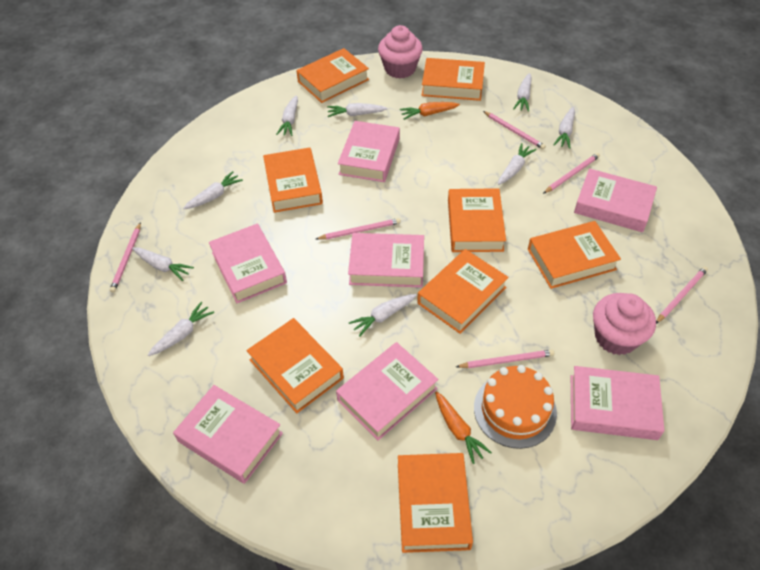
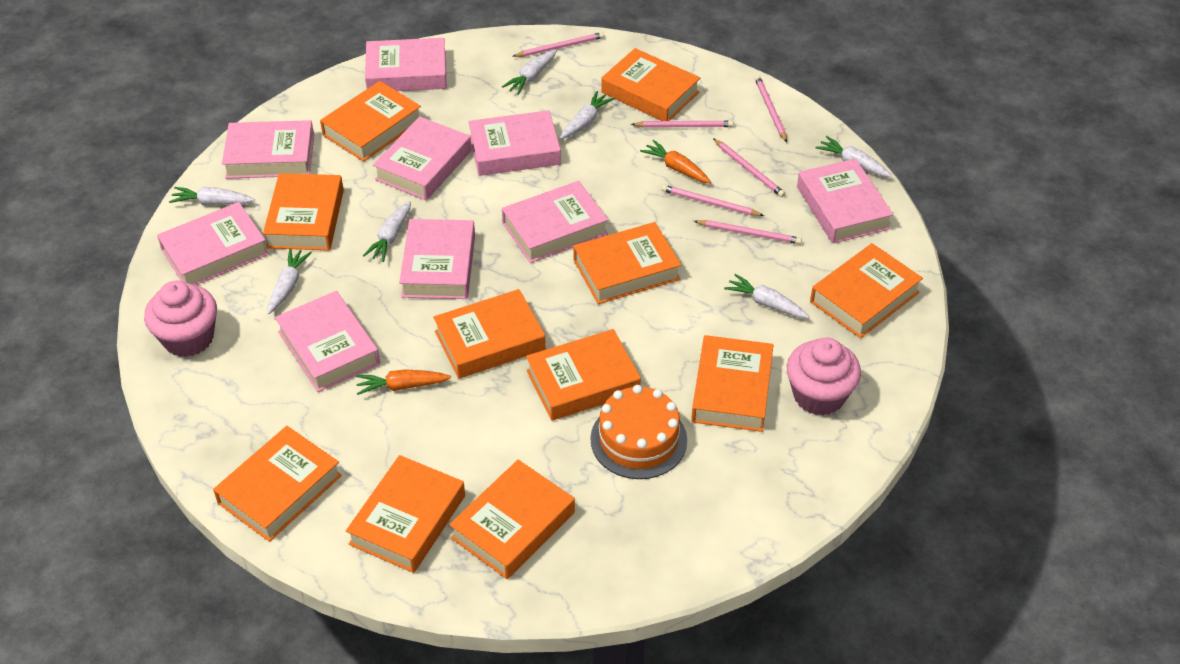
orange book: [246,318,344,413] [263,148,323,213] [296,48,369,103] [398,453,473,553] [417,249,509,334] [421,58,485,101] [448,188,506,252] [528,221,621,289] = 8 -> [213,426,342,542] [263,173,344,250] [320,81,421,162] [346,455,465,573] [433,289,546,378] [449,460,575,579] [526,329,641,421] [573,222,681,304] [601,48,700,121] [691,335,773,432] [810,243,923,338] = 11
pink book: [173,385,283,484] [209,224,287,303] [336,342,438,441] [338,121,400,182] [348,233,424,288] [571,366,665,440] [574,168,657,232] = 7 -> [157,202,269,285] [222,120,314,179] [275,291,380,392] [365,38,447,91] [373,116,471,200] [399,219,475,299] [468,110,561,176] [502,181,608,263] [797,159,893,244] = 9
white carrot: [132,247,194,281] [148,302,214,356] [183,171,243,209] [276,95,298,136] [327,103,388,117] [349,294,417,337] [498,143,537,185] [513,73,532,112] [554,107,575,149] = 9 -> [169,187,255,205] [267,248,312,314] [363,201,411,262] [502,50,557,95] [560,91,614,139] [724,274,809,318] [815,136,892,177] = 7

